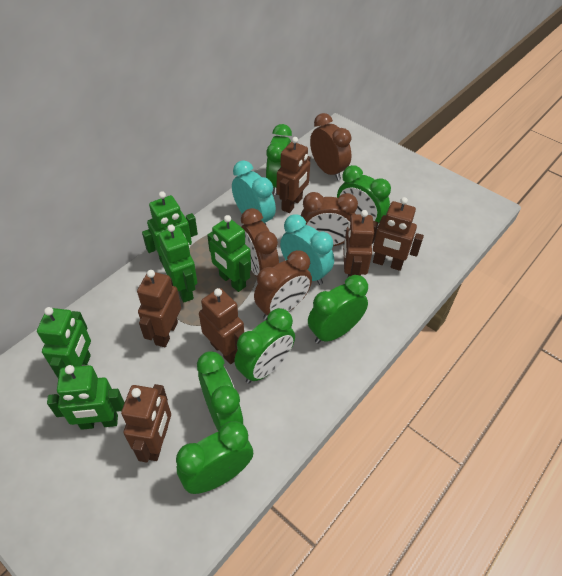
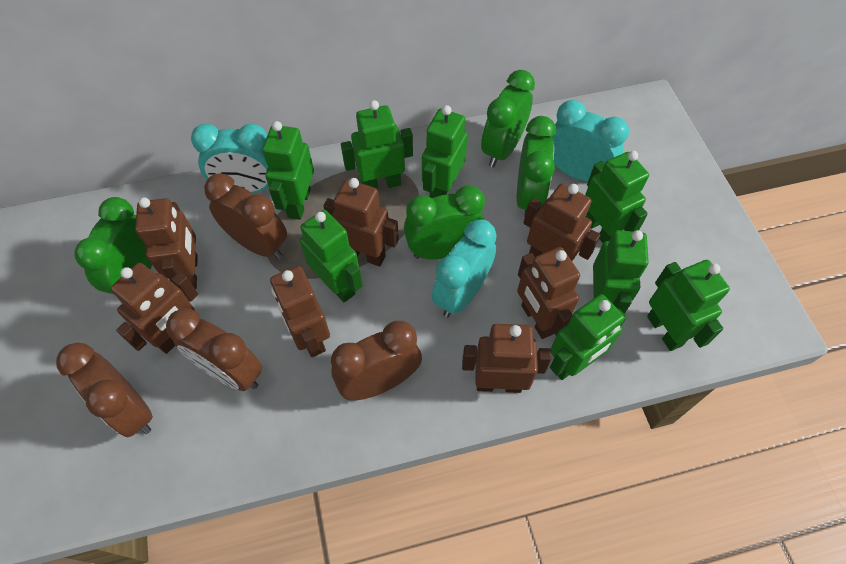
brown robot: [121,384,171,462] [137,270,181,347] [199,288,244,364] [276,137,310,213] [343,210,374,277] [372,197,424,271] = 6 -> [111,263,198,354] [135,197,198,289] [270,266,330,357] [323,178,399,266] [462,324,552,393] [517,247,580,339] [523,184,600,261] = 7
green clock: [176,421,253,494] [197,351,243,432] [234,308,295,383] [266,124,292,195] [308,275,368,344] [337,165,391,224] = 6 -> [74,197,152,294] [404,185,485,259] [481,70,535,167] [517,116,556,218] = 4
green robot: [37,307,91,378] [47,365,125,430] [142,191,198,265] [159,225,197,302] [207,215,251,292] = 5 -> [263,121,314,220] [300,210,363,302] [341,100,413,190] [422,105,468,198] [550,294,627,380] [585,151,649,243] [593,230,649,313] [647,260,730,351] = 8
turquoise clock: [232,160,276,225] [280,214,334,285] = 2 -> [191,124,269,193] [432,220,497,317] [552,100,629,181] = 3

